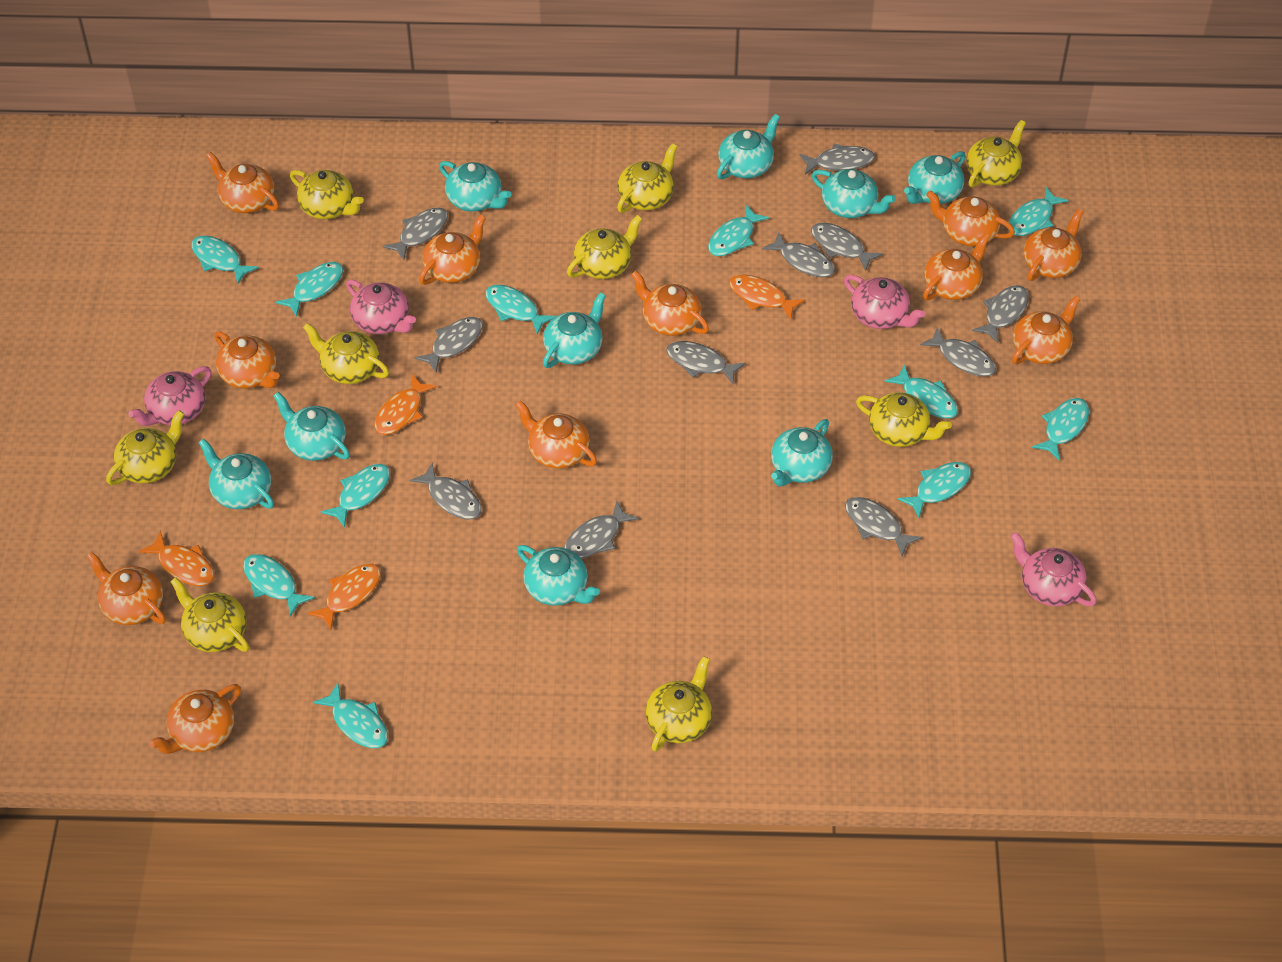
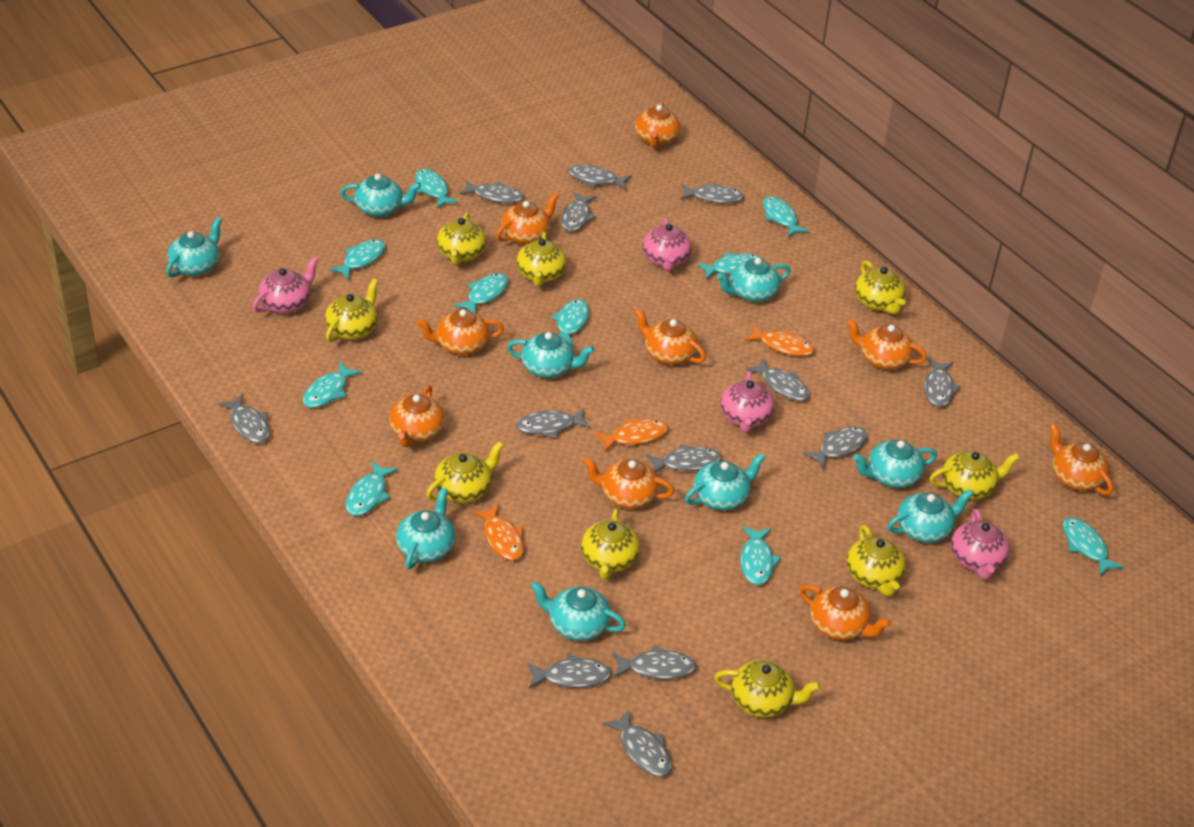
grey fish: [383,207,448,260] [410,463,481,519] [414,317,483,373] [564,501,639,559] [666,341,746,384] [762,232,835,277] [799,144,875,174] [811,223,883,271] [845,497,922,556] [920,327,996,377] [972,285,1029,343] = 11 -> [218,394,270,443] [459,180,524,203] [516,408,591,438] [527,653,612,689] [561,192,597,232] [568,165,632,190] [603,710,672,777] [613,645,697,680] [646,444,722,473] [681,183,744,204] [746,358,810,401] [803,426,867,469] [924,358,961,407] = 13
orange fish: [138,531,214,586] [307,563,381,630] [374,375,437,435] [729,274,805,319] = 4 -> [472,503,524,560] [595,419,668,452] [744,324,815,356] = 3
orange teapot: [86,552,166,625] [149,684,241,754] [206,152,279,213] [214,331,280,388] [419,214,486,285] [515,400,597,469] [631,271,709,336] [923,233,990,300] [926,190,1015,246] [1012,296,1080,364] [1024,209,1083,281] = 11 -> [389,385,445,447] [417,309,504,355] [496,193,559,244] [583,457,674,509] [635,101,680,148] [635,308,706,365] [799,585,891,640] [846,318,927,370] [1050,424,1113,495] = 9
turquoise fish: [191,235,259,284] [243,554,315,617] [276,262,343,317] [313,683,388,748] [321,464,390,528] [485,285,556,335] [708,205,769,256] [885,364,958,418] [897,462,971,518] [1009,187,1069,236] [1032,398,1089,461] = 11 -> [303,362,362,408] [329,239,386,280] [346,461,398,516] [415,168,459,208] [454,273,508,313] [551,299,589,346] [697,253,763,279] [740,526,781,585] [763,196,809,237] [1063,517,1124,576] = 10

